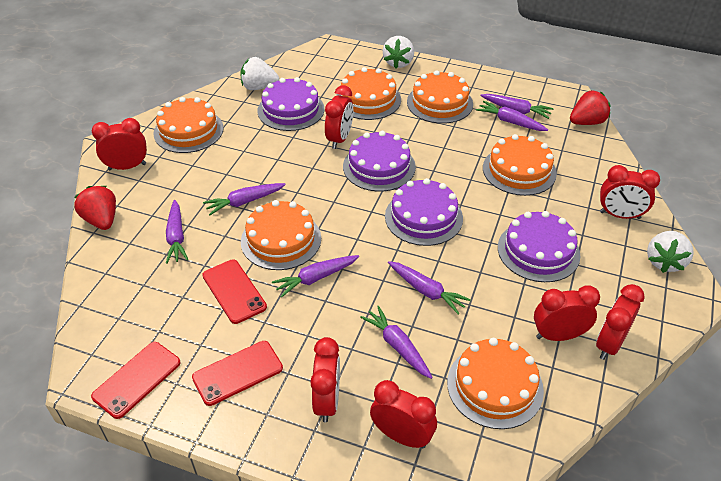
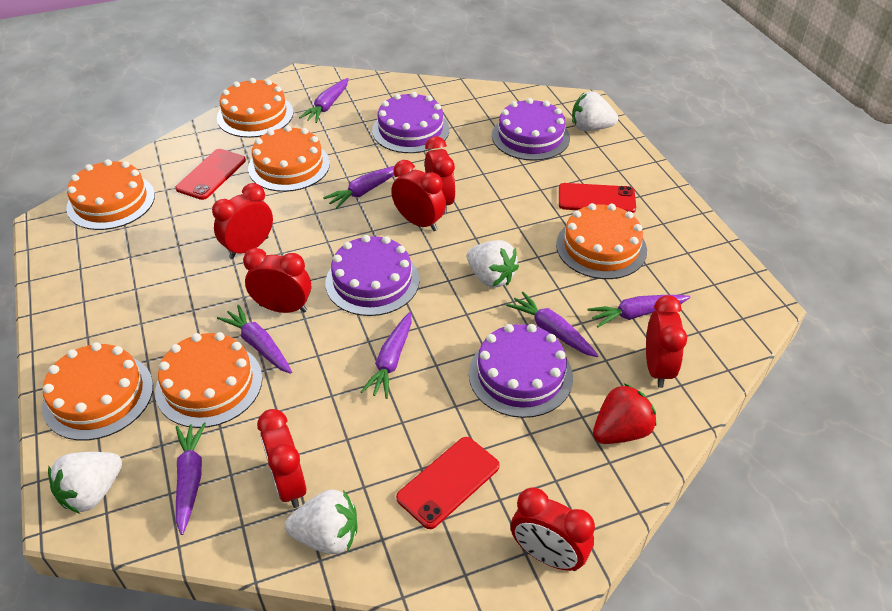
red strawberry: [74,186,116,230] [570,90,611,125] = 2 -> [593,383,656,444] = 1
white strawberry: [241,57,279,90] [383,36,414,68] [647,231,694,273] = 3 -> [48,452,122,514] [285,489,358,554] [467,240,519,288] [572,91,618,131] = 4

